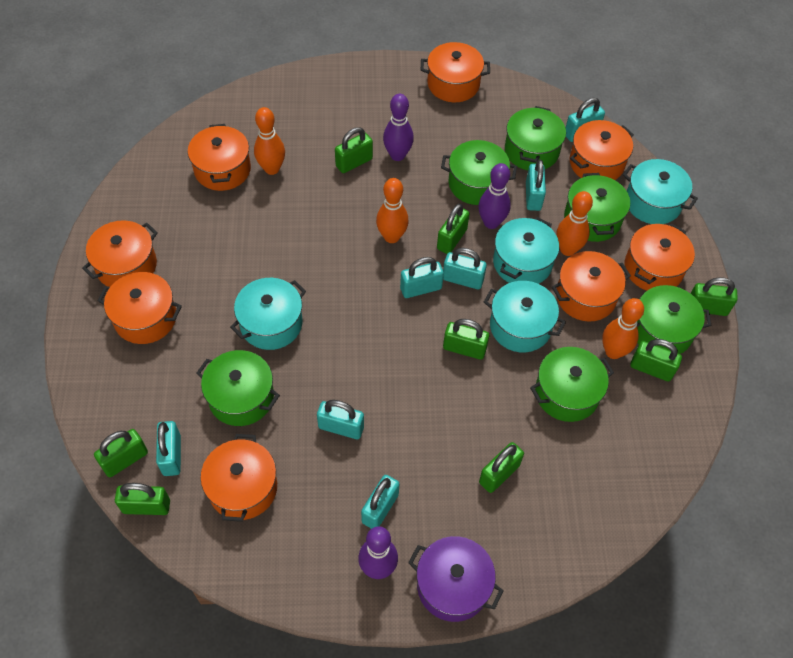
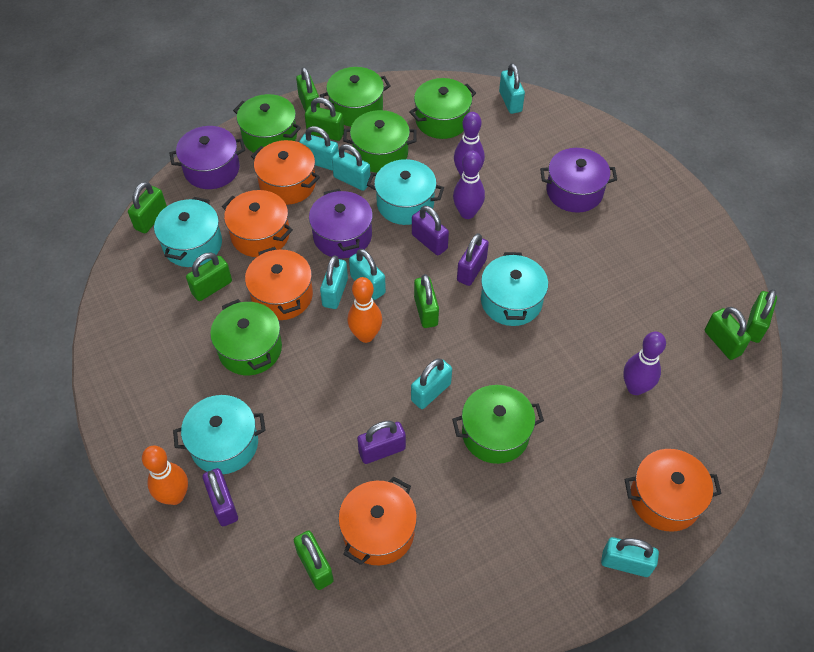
orange bowling pin: [254,107,285,175] [376,178,409,243] [556,191,593,256] [602,298,644,359] = 4 -> [142,446,188,505] [347,277,382,343] = 2
orange pot: [82,220,158,287] [98,272,182,344] [188,124,251,191] [201,434,277,522] [421,42,490,102] [552,251,631,322] [570,120,634,180] [625,223,695,291] = 8 -> [222,190,293,257] [245,247,313,320] [251,140,320,205] [338,477,417,565] [625,449,722,532] = 5
purple padlock: none = 0 -> [203,468,238,526] [357,421,406,464] [412,206,449,255] [457,233,489,286] = 4
purple pot: [408,536,503,622] = 1 -> [169,126,245,189] [309,189,373,258] [540,148,617,213] = 3

